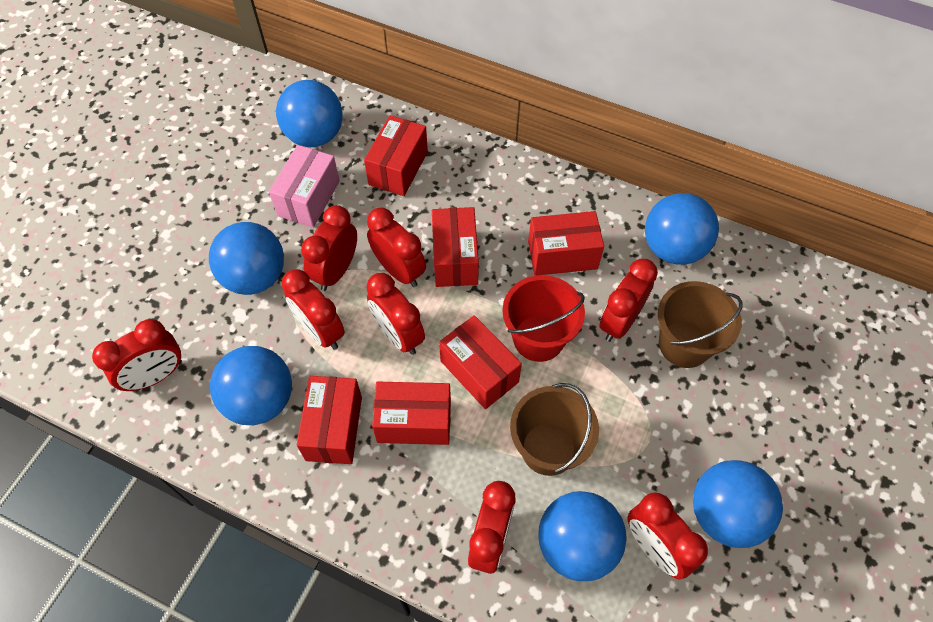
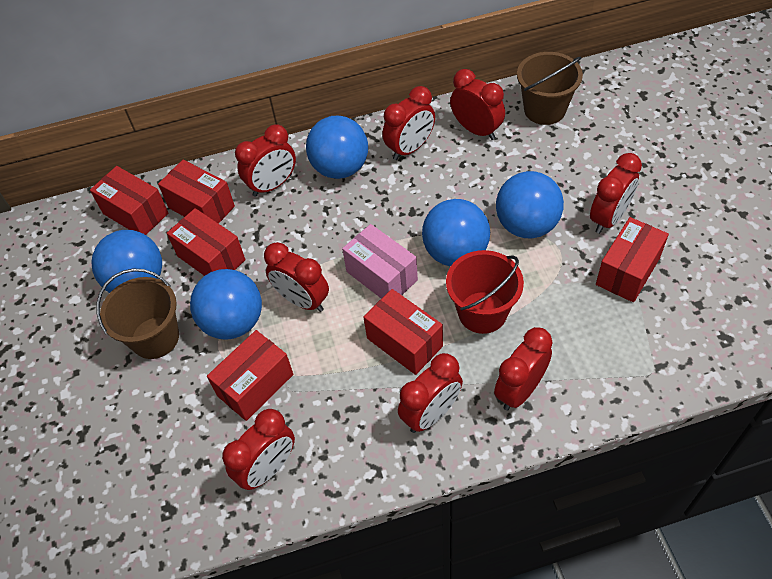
blue ball: [209,222,284,295] [210,346,292,425] [276,80,343,147] [539,491,626,581] [645,193,719,265] [693,460,783,548] = 6 -> [91,230,162,293] [190,269,262,340] [306,116,368,179] [422,199,490,267] [496,171,564,238] = 5

